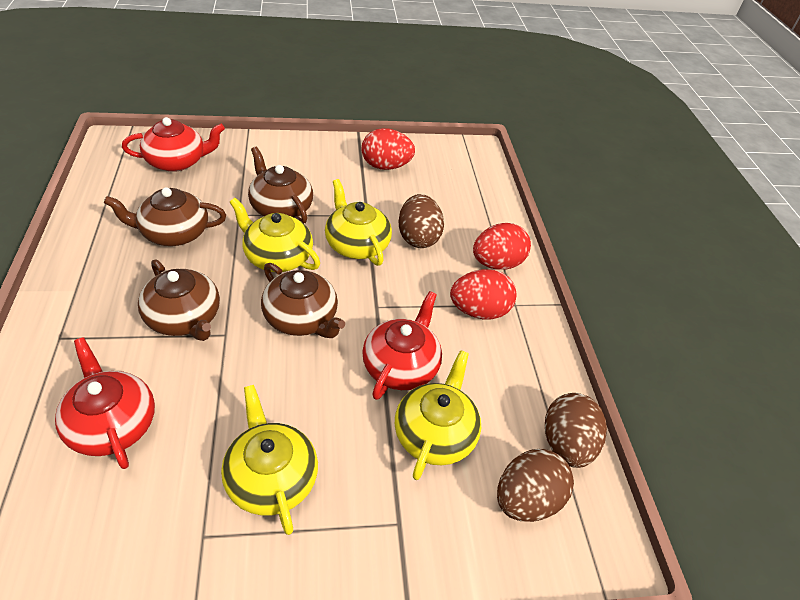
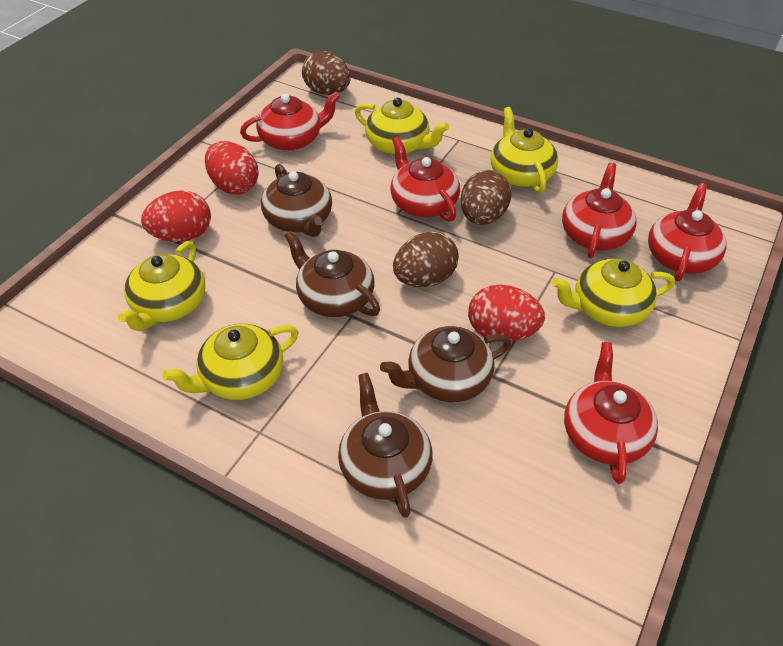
red teapot: [55,338,155,469] [122,117,225,172] [362,291,442,400] = 3 -> [240,91,341,151] [390,137,460,222] [562,162,636,258] [564,342,658,484] [648,183,726,281] = 5
yellow teapot: [221,385,318,535] [230,198,320,272] [325,179,392,266] [395,350,481,480] = 4 -> [118,241,206,331] [163,324,298,400] [355,98,449,155] [491,107,558,193] [552,259,675,327] = 5

